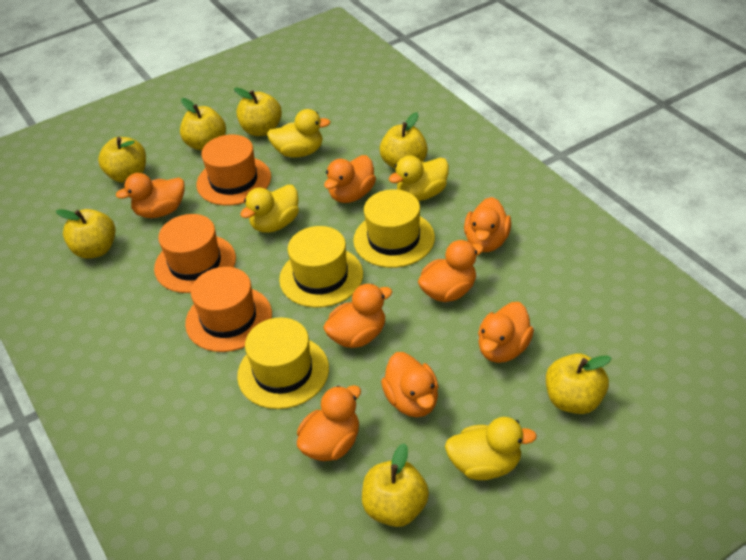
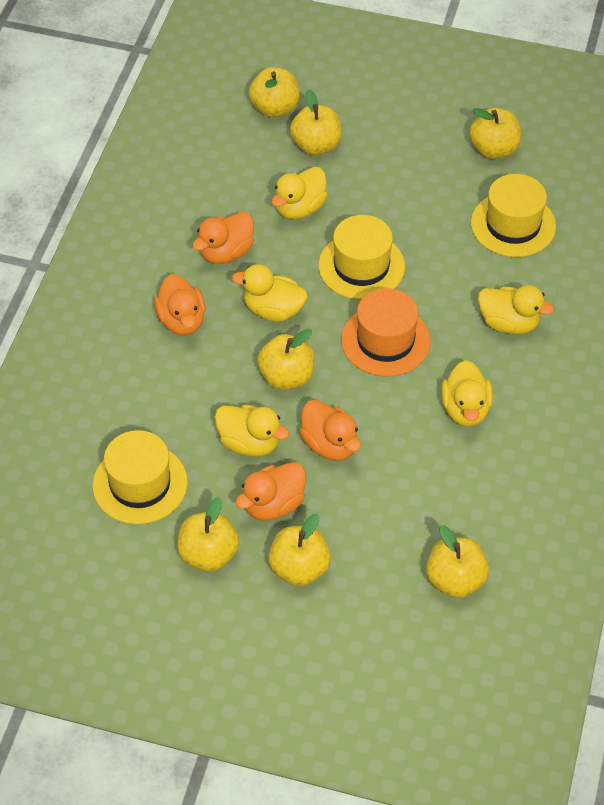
orange duck: [116,173,185,218] [297,385,361,461] [323,284,392,348] [324,155,376,203] [381,352,439,417] [418,240,484,302] [464,197,511,252] [478,302,534,363] = 8 -> [154,274,205,335] [192,212,254,264] [235,462,306,521] [299,400,361,461] = 4
orange hat: [154,214,236,293] [185,267,272,352] [197,135,271,206] = 3 -> [341,288,431,376] = 1
yellow duck: [240,185,299,233] [267,109,331,157] [389,155,449,201] [445,417,537,480] = 4 -> [214,405,289,457] [232,264,308,322] [272,167,328,219] [441,360,493,427] [478,285,554,334] = 5

